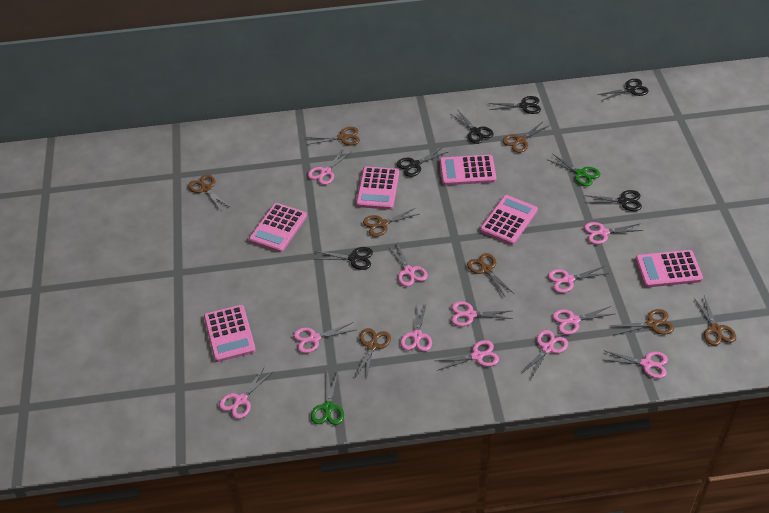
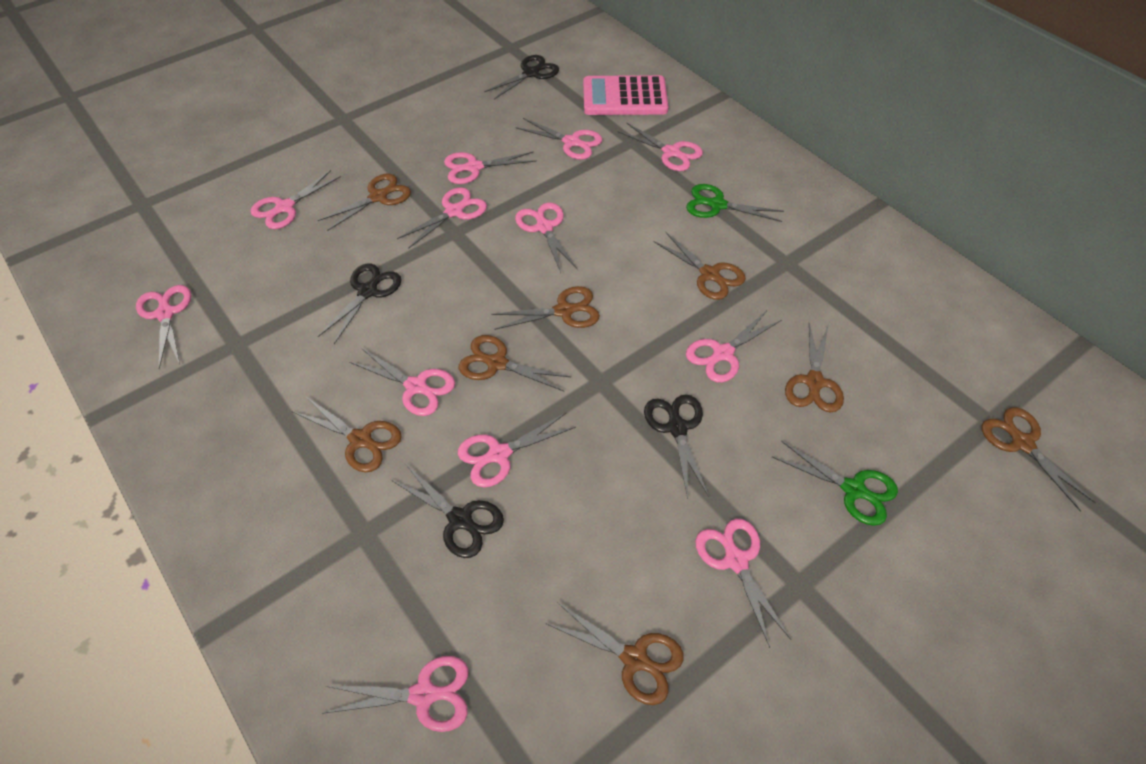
black scissors: [314,247,373,270] [396,147,448,177] [451,110,494,144] [488,96,541,114] [584,190,642,211] [597,79,649,101] = 6 -> [318,263,401,344] [390,465,504,558] [484,55,559,99] [644,395,709,499] = 4
pink calculator: [204,305,256,362] [249,203,307,252] [356,166,399,210] [440,155,496,185] [480,195,538,245] [635,250,703,287] = 6 -> [583,75,668,115] = 1

